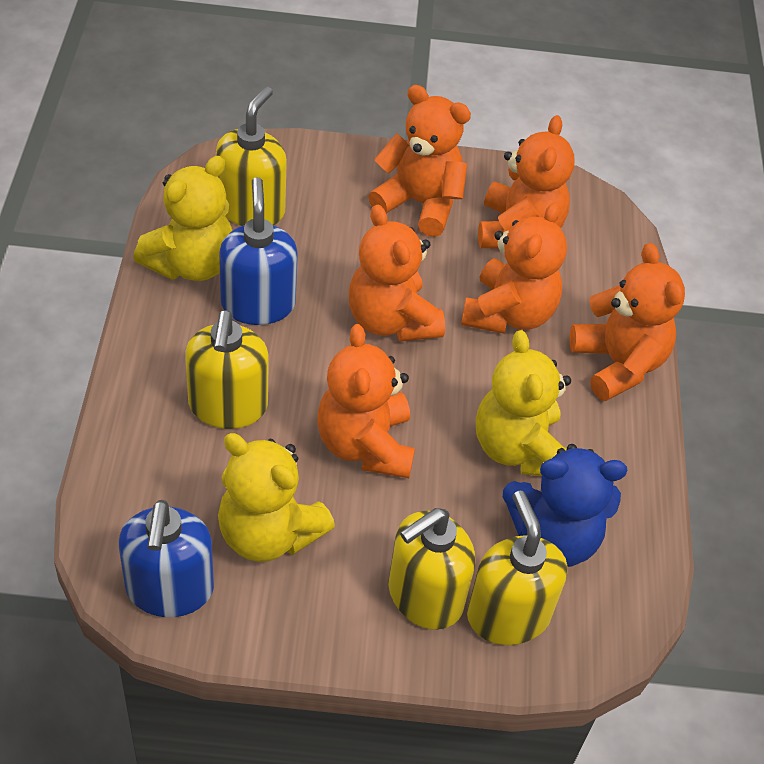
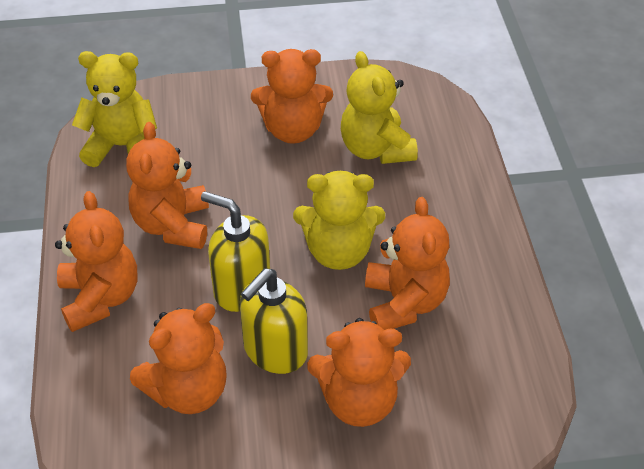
blue soap dispenser: [119,500,214,617] [219,177,298,325] = 2 -> none = 0
blue teddy bear: [503,444,627,567] = 1 -> none = 0
yellow soap dispenser: [185,310,269,429] [216,87,287,226] [388,508,475,630] [467,491,567,645] = 4 -> [201,191,270,312] [240,268,308,374] = 2

